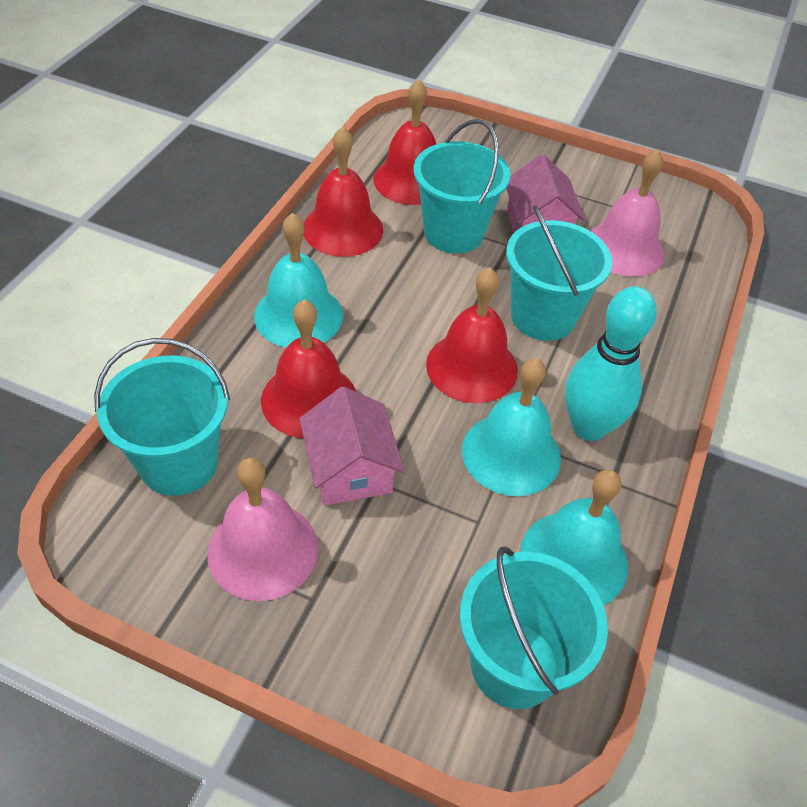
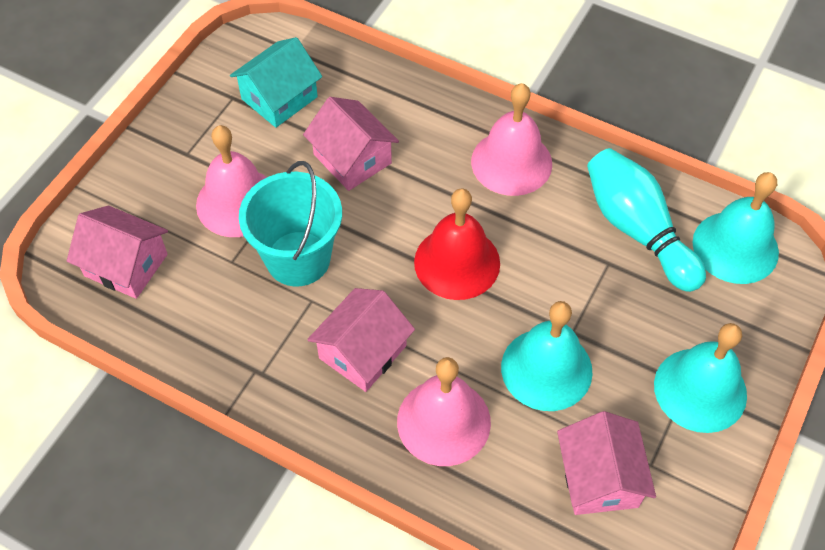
pink bell: [207,458,318,601] [591,149,664,277] = 2 -> [196,125,267,237] [397,357,491,466] [471,83,552,196] = 3
pink house: [299,386,404,506] [506,154,585,233] = 2 -> [67,206,168,299] [303,97,399,191] [307,288,415,392] [557,411,656,515] = 4
red bell: [261,300,356,438] [304,127,383,257] [373,79,436,205] [426,267,518,403] = 4 -> [414,188,500,300] = 1
turquoise bucket: [94,338,230,496] [413,119,511,253] [460,547,608,709] [506,205,612,341] = 4 -> [239,161,342,286] = 1
turquoise house: none = 0 -> [230,37,322,128] = 1

